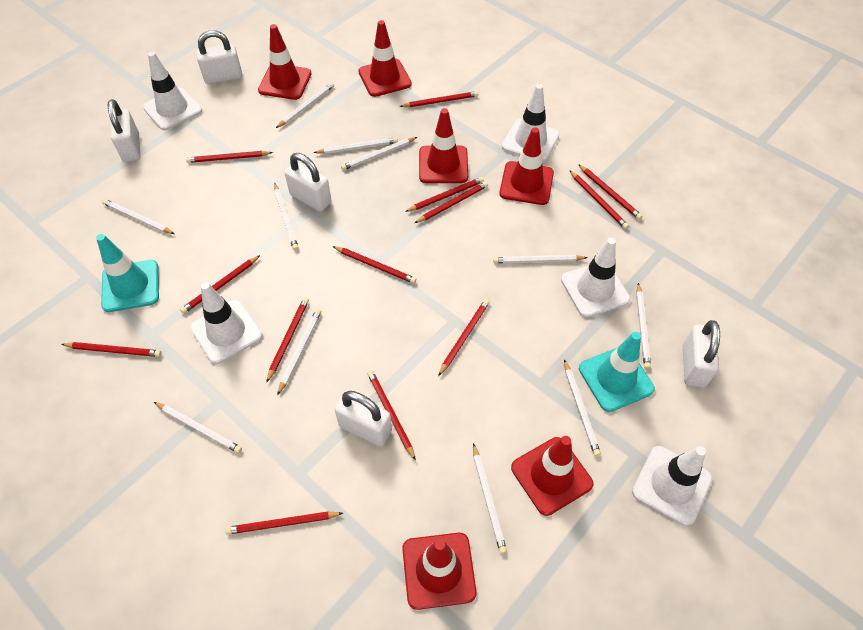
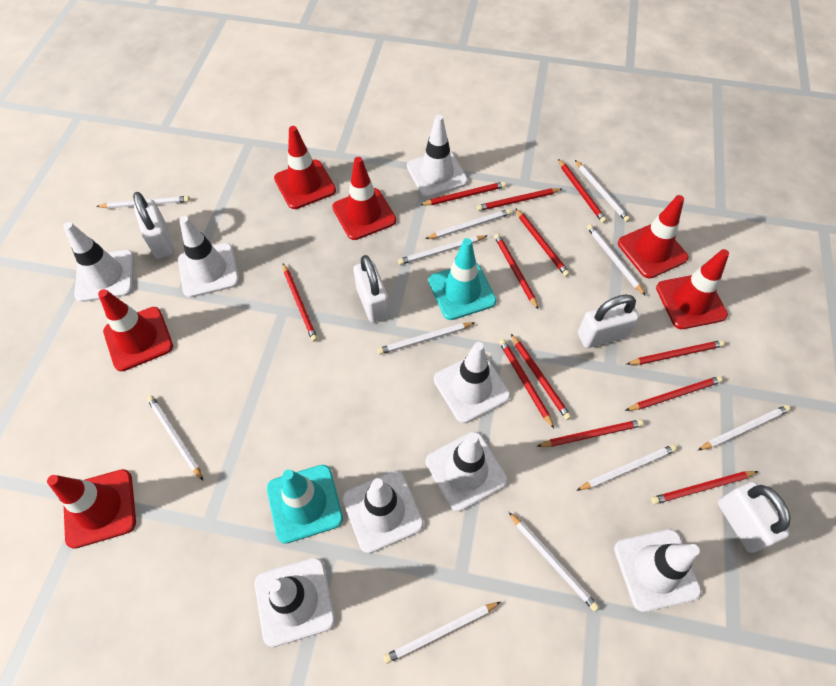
red pencil: [61,342,161,357] [180,255,260,314] [186,151,273,163] [225,511,343,535] [266,297,309,383] [333,246,416,284] [367,370,416,461] [399,91,478,107] [405,177,484,212] [415,182,488,223] [438,299,490,376] [569,170,629,229] [578,164,642,220] = 13 -> [283,263,318,342] [420,181,506,206] [477,188,562,211] [494,233,539,310] [499,339,554,428] [511,334,571,420] [515,208,570,277] [537,419,643,447] [558,159,607,223] [625,376,723,411] [627,340,725,365] [651,471,758,504] = 12
white padlock: [108,99,140,162] [196,30,242,84] [285,153,331,211] [335,391,392,447] [683,320,720,387] = 5 -> [133,192,175,259] [353,255,389,323] [578,295,639,348] [718,482,791,553] = 4
white traffic cone: [143,52,202,130] [190,282,263,364] [502,84,560,162] [561,238,630,318] [632,446,712,526] = 5 -> [63,222,134,302] [178,216,239,298] [255,558,335,647] [343,471,424,553] [407,115,468,197] [426,432,508,512] [434,342,510,423] [614,529,701,612] = 8

